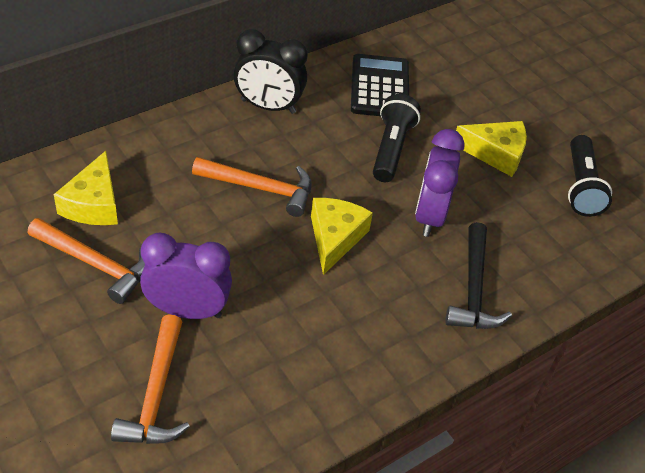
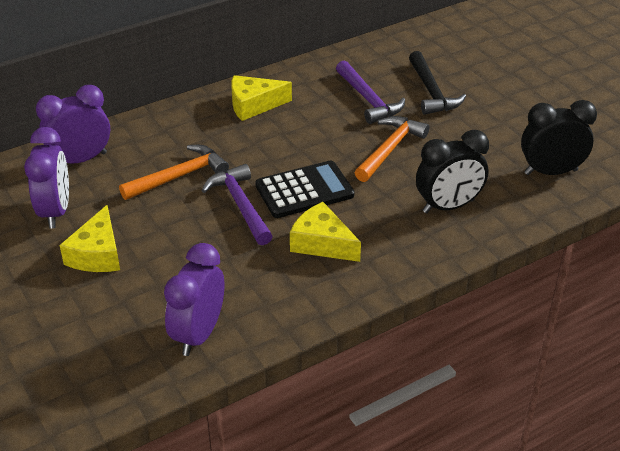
black clock: [233,29,308,114] = 1 -> [416,130,489,214] [521,100,597,175] = 2
black flashlight: [373,94,421,182] [568,135,612,217] = 2 -> none = 0
orange hammer: [28,218,145,304] [111,314,190,444] [192,157,312,217] = 3 -> [119,145,229,200] [355,116,430,182] = 2
purple clock: [140,233,232,319] [415,129,465,237] = 2 -> [24,127,69,229] [36,85,110,164] [164,243,224,356] = 3
purple hammer: none = 0 -> [202,164,273,245] [336,60,405,124] = 2

